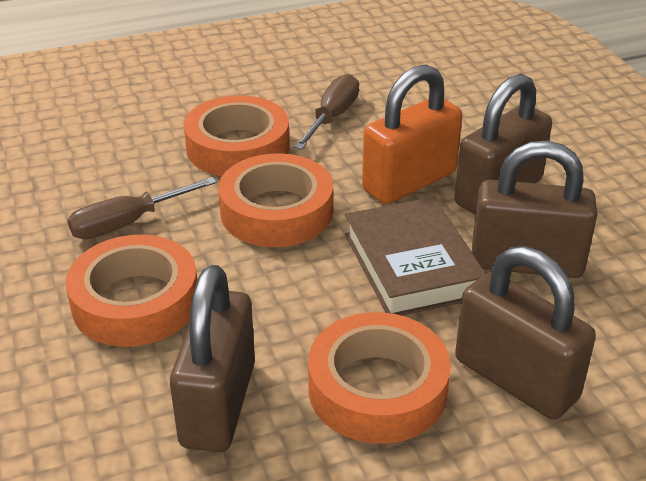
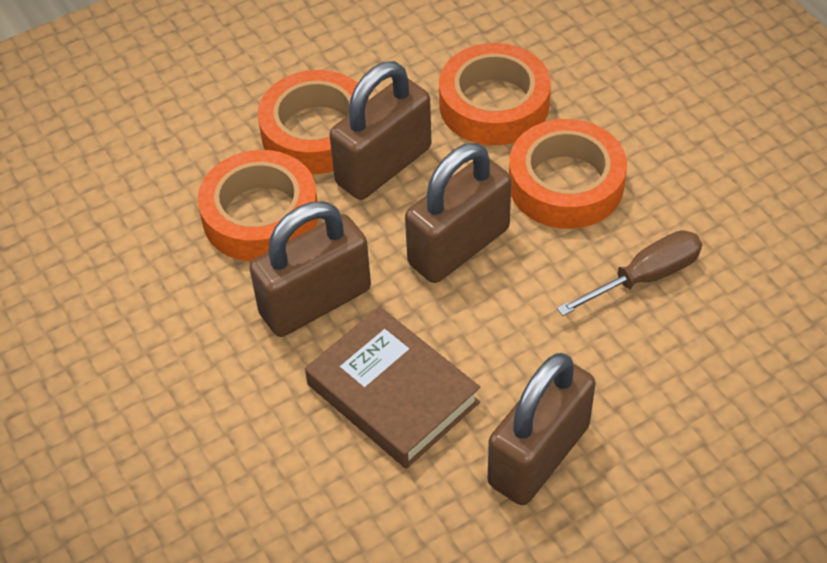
brown screwdriver: [67,177,217,239] [294,74,359,150] = 2 -> [557,230,702,316] = 1
orange padlock: [362,65,462,204] = 1 -> none = 0

